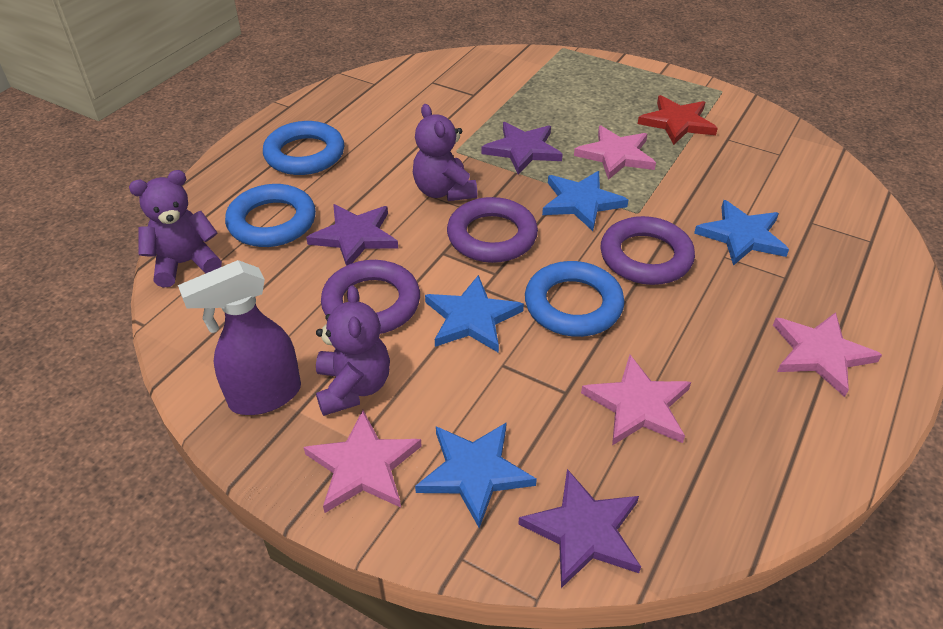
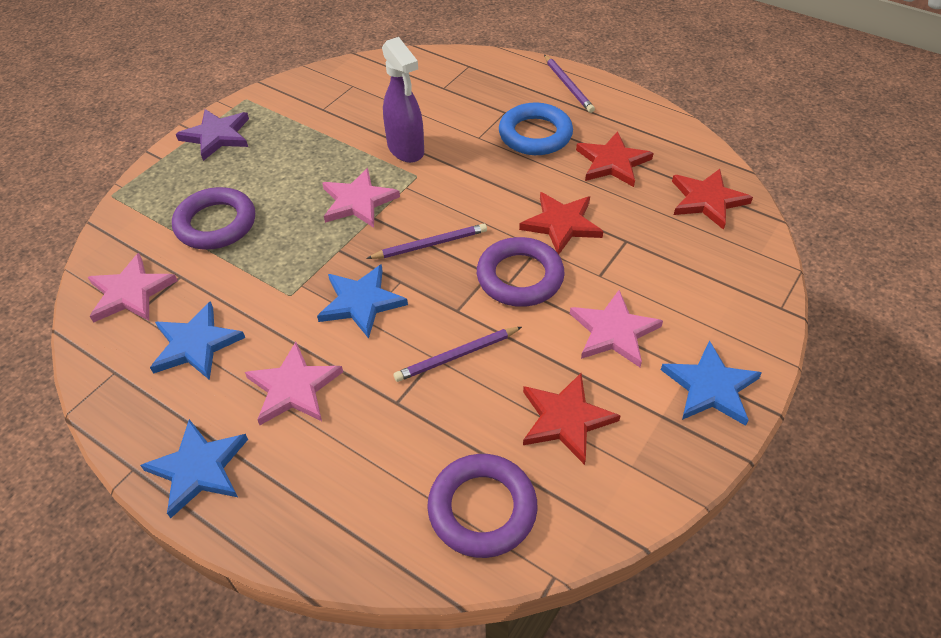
blue ring: [225,184,316,247] [263,121,345,175] [525,261,625,337] = 3 -> [499,102,573,155] = 1
purple pencil: none = 0 -> [366,224,487,259] [394,327,522,382] [544,55,595,113] = 3
purple star: [306,204,398,266] [482,122,563,175] [518,469,641,588] = 3 -> [176,109,249,161] = 1
purple teddy bear: [129,170,222,288] [316,285,390,416] [413,104,477,201] = 3 -> none = 0
red star: [638,95,718,145] = 1 -> [519,192,604,255] [523,373,621,465] [576,131,654,187] [672,169,753,230] = 4

